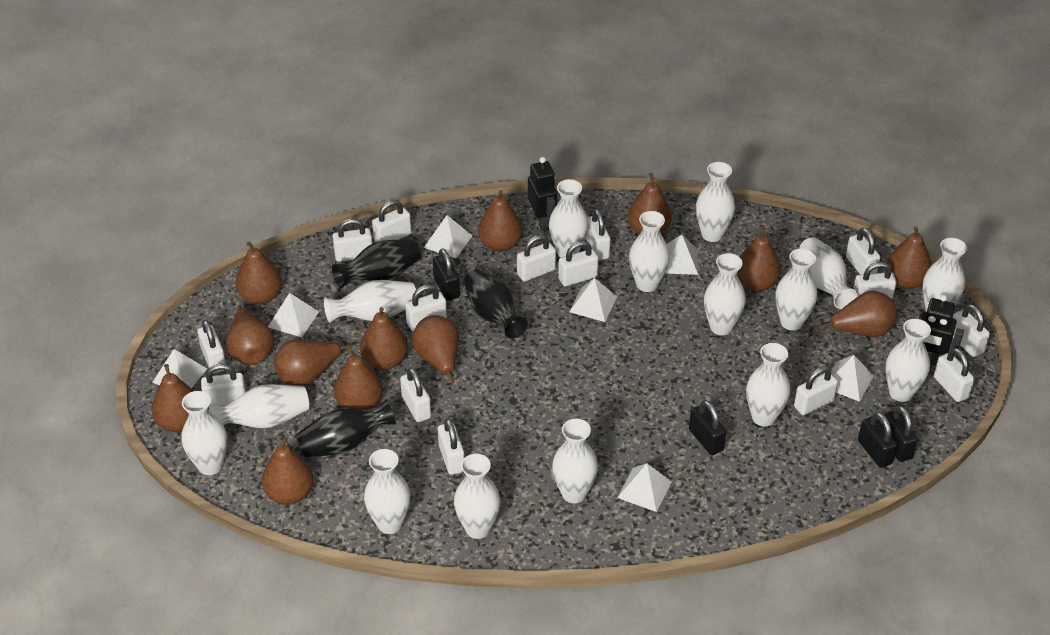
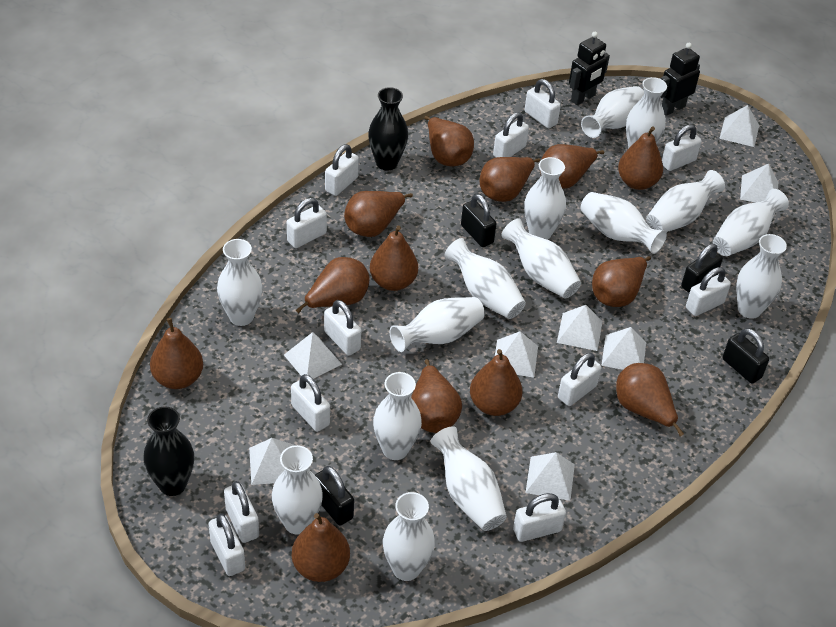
black vase: [296,399,396,458] [332,239,421,288] [464,269,528,339] = 3 -> [143,406,194,496] [368,87,408,171] = 2
white padlock: [197,320,226,374] [201,364,246,408] [332,219,372,262] [372,200,412,242] [400,367,431,422] [405,284,447,331] [438,418,465,475] [517,235,556,281] [558,241,599,286] [585,209,611,260] [794,366,838,415] [846,227,880,275] [853,262,897,300] [934,348,975,402] [953,304,990,357] = 15 -> [208,514,245,576] [224,481,259,543] [287,198,327,248] [291,374,330,432] [324,300,361,356] [325,144,359,196] [493,112,529,158] [513,493,566,542] [524,79,561,128] [558,353,601,406] [662,124,702,171] [686,267,731,316] = 12
white pyramid: [152,349,207,388] [268,293,319,337] [424,215,472,258] [569,278,617,322] [617,463,672,512] [665,235,698,275] [831,355,874,402] = 7 -> [249,438,294,485] [284,332,342,379] [495,331,538,378] [526,452,575,501] [557,305,603,351] [601,327,646,370] [719,105,759,147] [740,164,778,202] = 8

